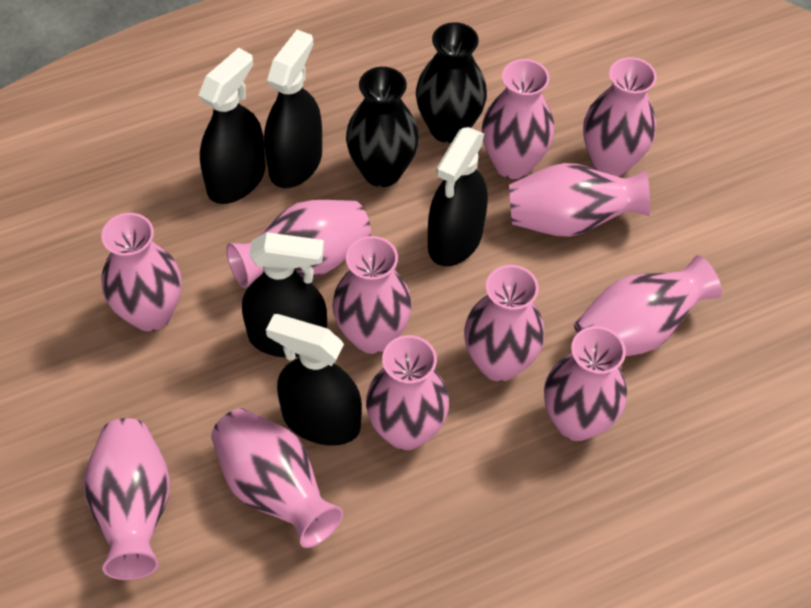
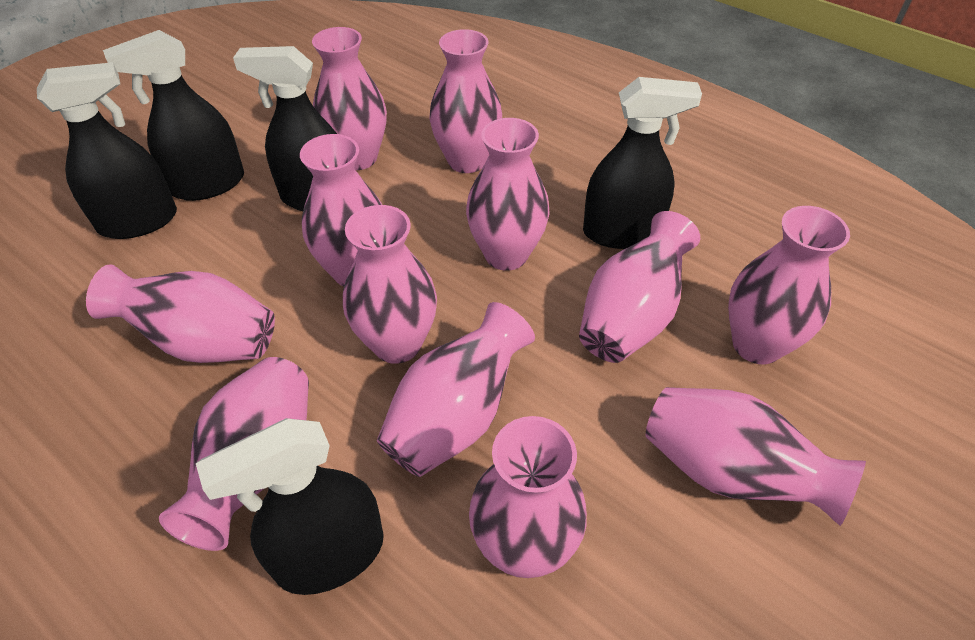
black vase: [346,67,419,187] [416,22,487,143] = 2 -> none = 0

